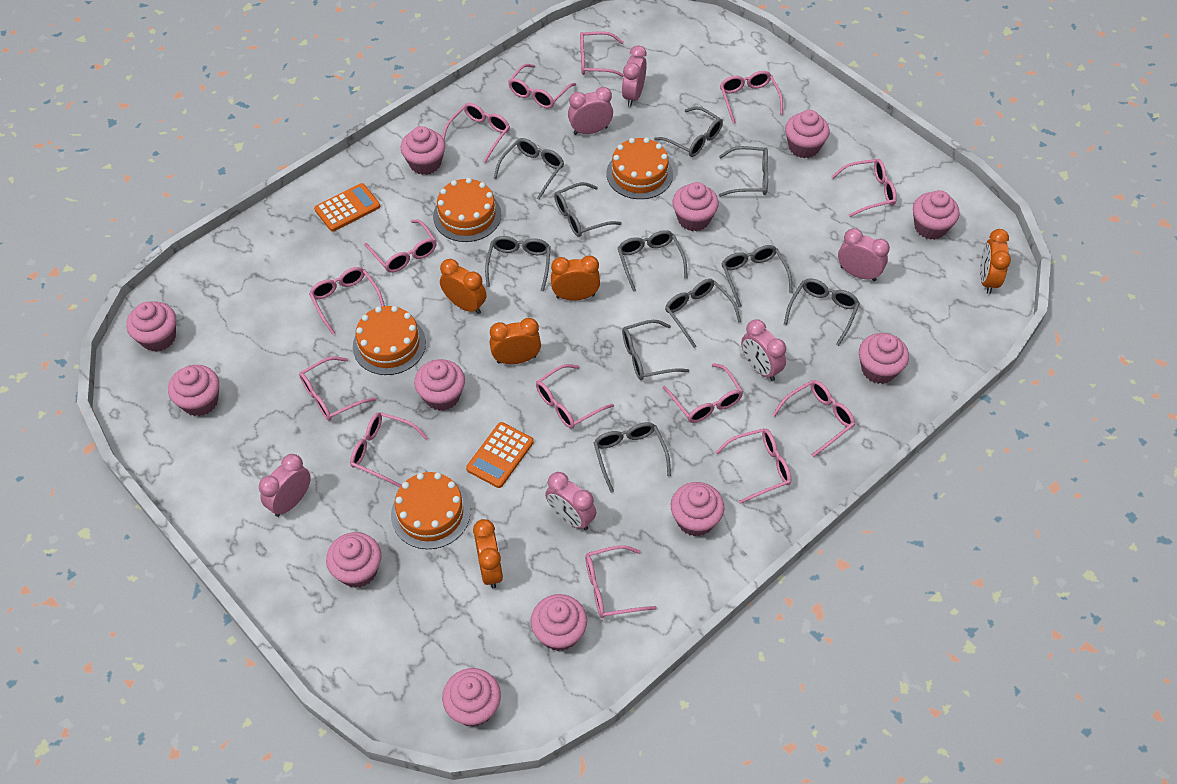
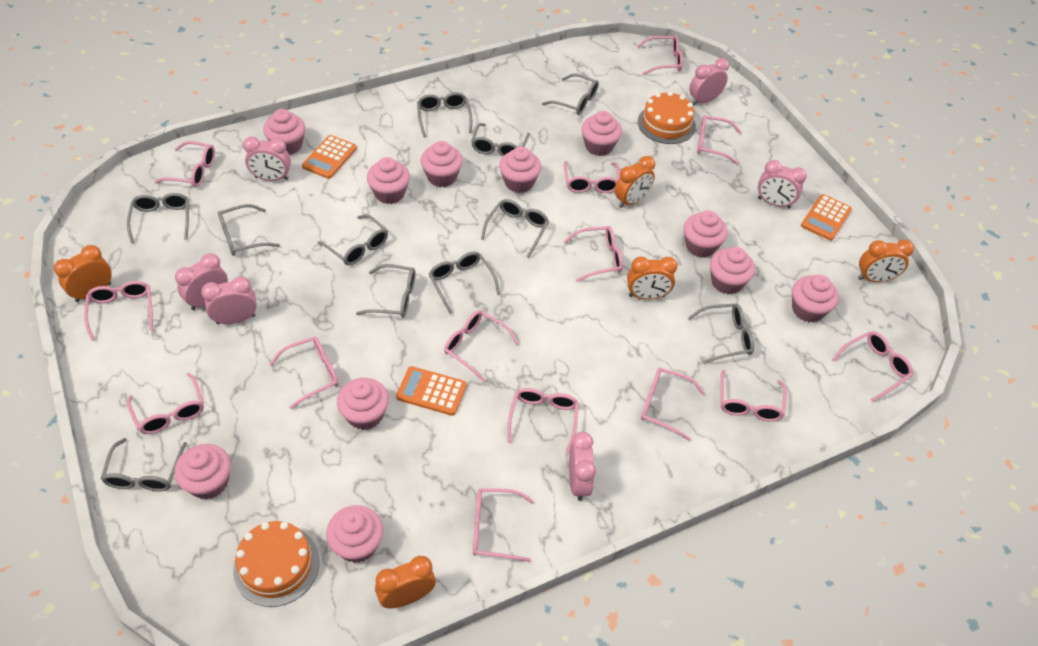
orange cake: [353,306,426,375] [391,472,470,549] [433,178,501,242] [606,137,673,199] = 4 -> [233,521,320,607] [638,91,696,144] = 2
orange calculator: [314,183,380,232] [466,422,534,488] = 2 -> [302,135,357,179] [396,366,467,416] [801,194,852,241] = 3
pink cupcake: [126,301,176,352] [168,365,219,416] [326,532,382,588] [401,126,445,175] [414,359,465,411] [442,668,501,727] [531,594,587,651] [671,482,724,536] [672,182,719,231] [785,110,830,158] [859,333,909,384] [913,190,960,240] = 12 -> [174,444,231,500] [263,109,305,155] [326,505,383,563] [337,378,389,430] [367,157,410,204] [421,141,463,187] [499,147,541,193] [581,111,622,156] [684,211,728,258] [710,247,755,294] [792,275,839,323] = 11

